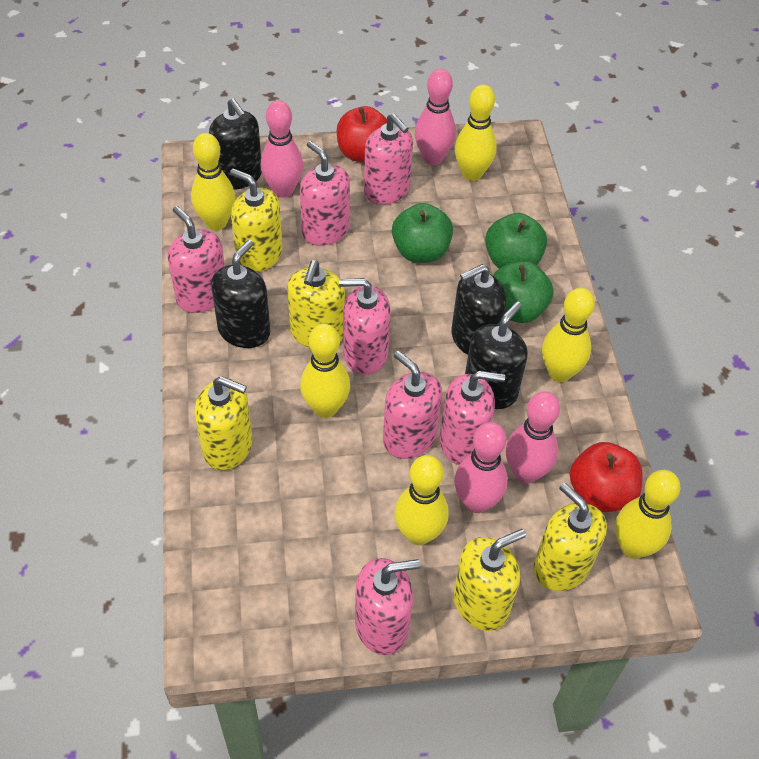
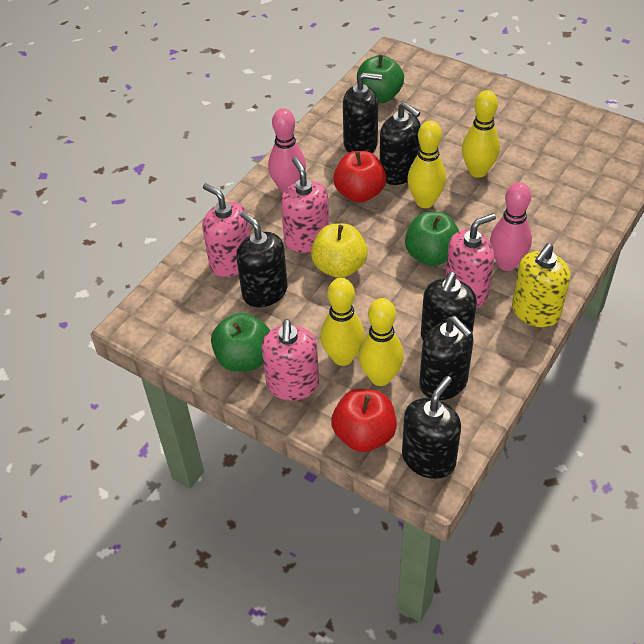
black soap dispenser: [209,98,262,190] [211,240,270,348] [451,264,507,355] [465,301,528,409] = 4 -> [236,211,287,307] [343,72,382,153] [380,102,421,185] [402,376,461,479] [419,316,474,400] [421,272,477,341] = 6
pink bowling pin: [261,100,303,198] [415,69,456,165] [454,422,508,513] [506,392,560,484] = 4 -> [268,108,306,193] [490,182,532,271] = 2
pink soap dispenser: [168,206,225,313] [300,141,350,246] [339,278,391,375] [355,558,420,655] [364,113,413,205] [383,351,442,459] [440,371,505,465] = 7 -> [202,183,250,277] [261,319,319,401] [281,157,329,253] [445,213,496,308] = 4
yellow apple: none = 0 -> [311,223,368,278] = 1
yellow bowling pin: [191,133,235,230] [300,323,350,418] [394,455,449,545] [455,85,497,181] [542,288,595,382] [615,470,681,559] = 6 -> [320,278,365,366] [358,298,404,386] [407,121,446,208] [462,90,500,178] = 4
yellow soap dispenser: [195,376,253,470] [230,168,282,272] [287,260,345,348] [453,529,526,631] [534,482,607,591] = 5 -> [512,243,570,328] = 1

